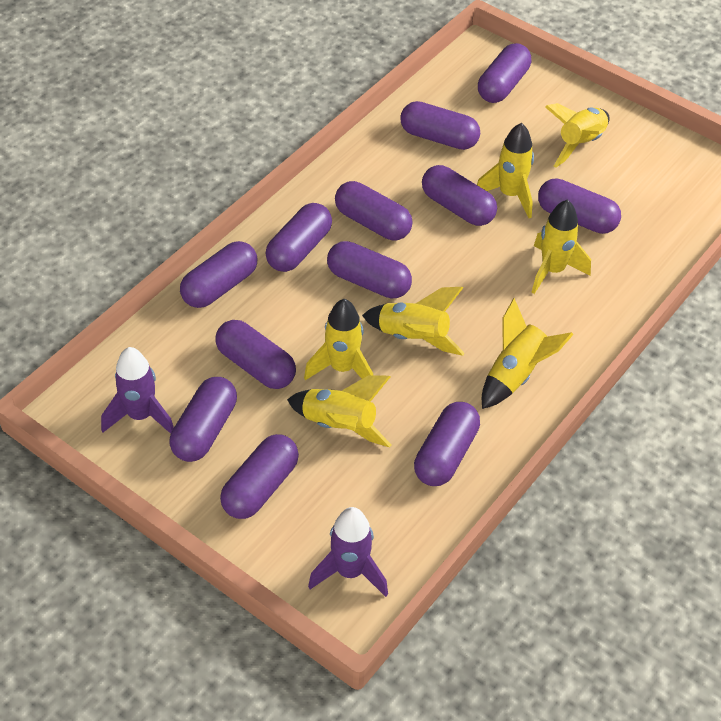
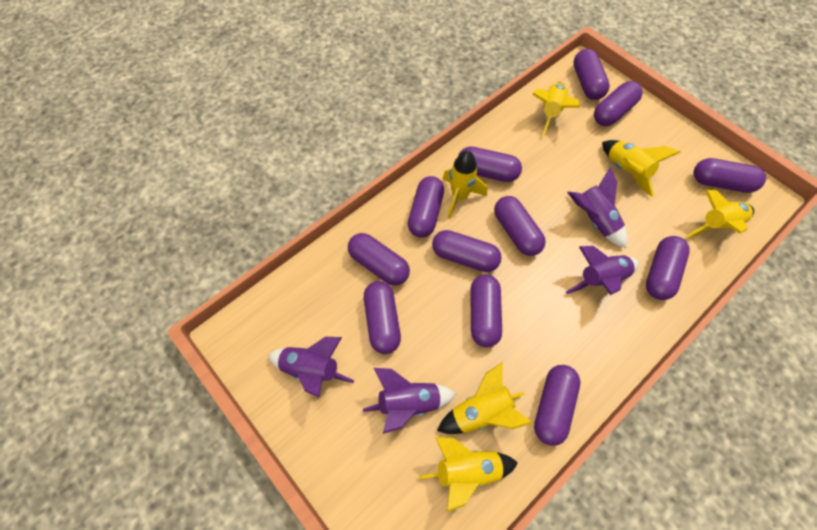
purple rocket: [101,347,174,434] [308,507,388,597] = 2 -> [268,337,354,398] [363,368,456,434] [566,246,639,295] [567,167,627,248] = 4
yellow rocket: [287,375,391,447] [304,299,373,380] [362,287,465,356] [477,123,534,218] [482,298,574,409] [531,199,591,294] [545,103,610,167] = 7 -> [419,437,518,512] [437,362,532,434] [443,150,487,218] [532,82,580,137] [602,140,680,197] [686,190,754,238] = 6

